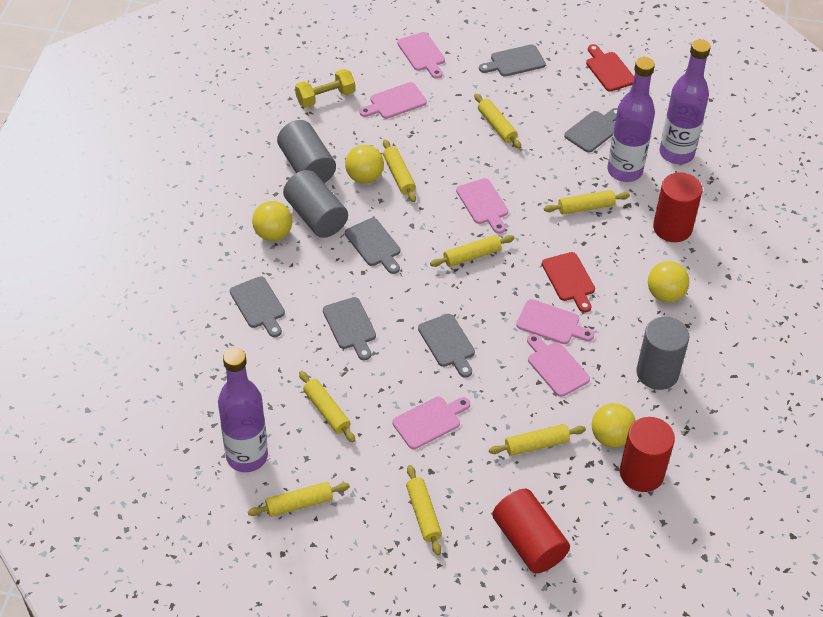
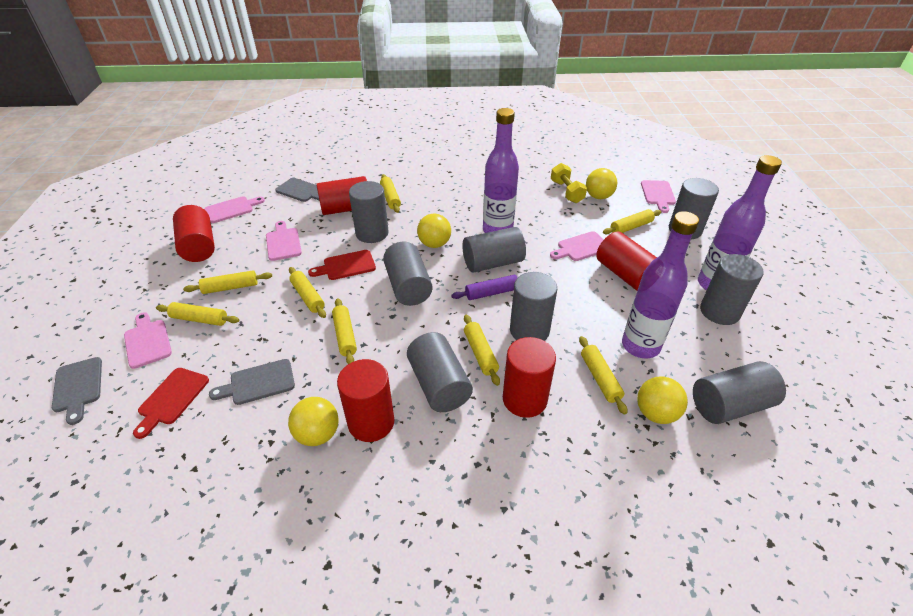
grey cutting board: [230,276,285,337] [323,297,376,361] [345,218,400,274] [418,314,475,378] [479,44,546,77] [564,108,618,153] = 6 -> [52,357,102,425] [209,359,295,405] [275,178,320,202] = 3
grey cylinder: [277,120,336,183] [283,170,348,238] [636,317,689,390] = 3 -> [349,181,389,243] [383,242,433,306] [407,332,473,412] [462,227,526,273] [510,272,557,341] [669,178,719,239] [693,361,786,424] [700,254,763,325] = 8
pink cutting board: [359,82,427,119] [393,397,470,449] [397,32,445,79] [456,178,508,234] [516,299,594,344] [527,334,590,397] = 6 -> [124,312,172,369] [204,196,265,223] [266,221,302,261] [550,231,604,261] [641,180,676,213] = 5
purple rolling pin: none = 0 -> [451,275,518,300] = 1
red cylinder: [492,489,570,573] [620,417,675,492] [653,172,703,242] = 3 -> [173,205,215,262] [316,176,367,215] [337,359,394,442] [503,337,556,418] [596,231,657,291] = 5

